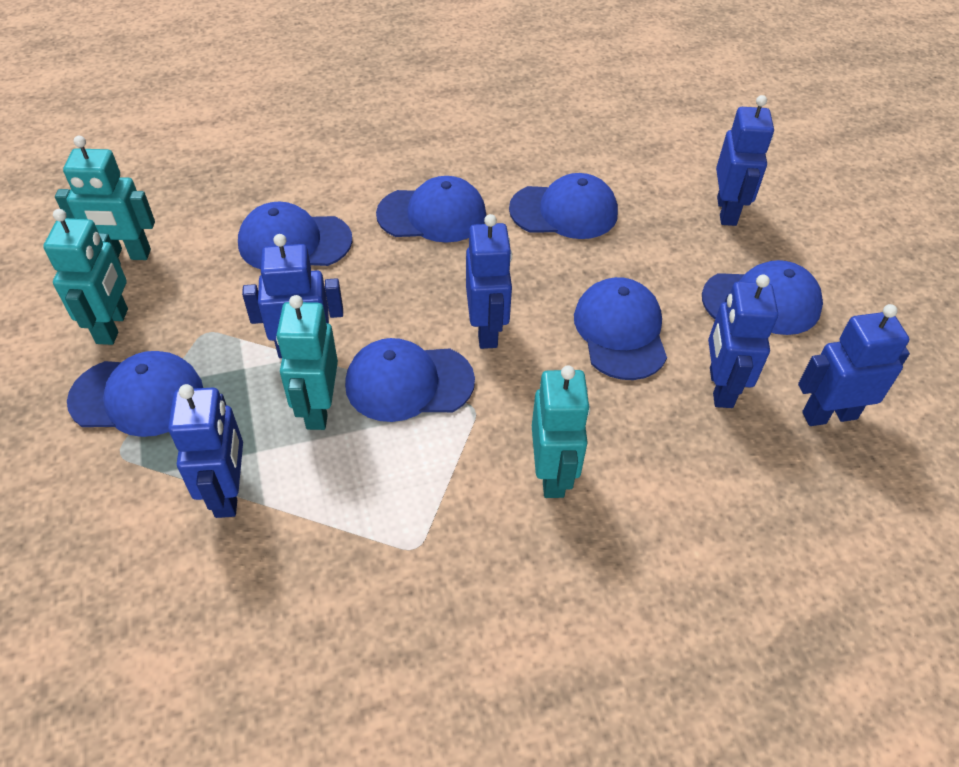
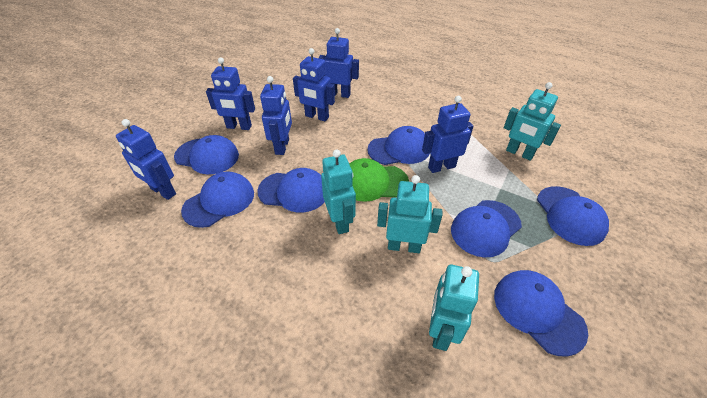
green cap: none = 0 -> [349,158,409,202] = 1

